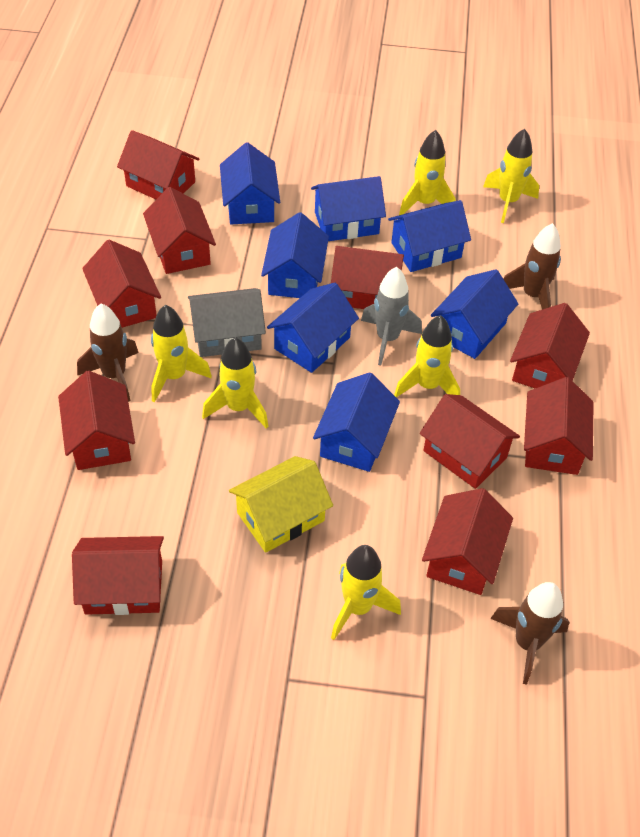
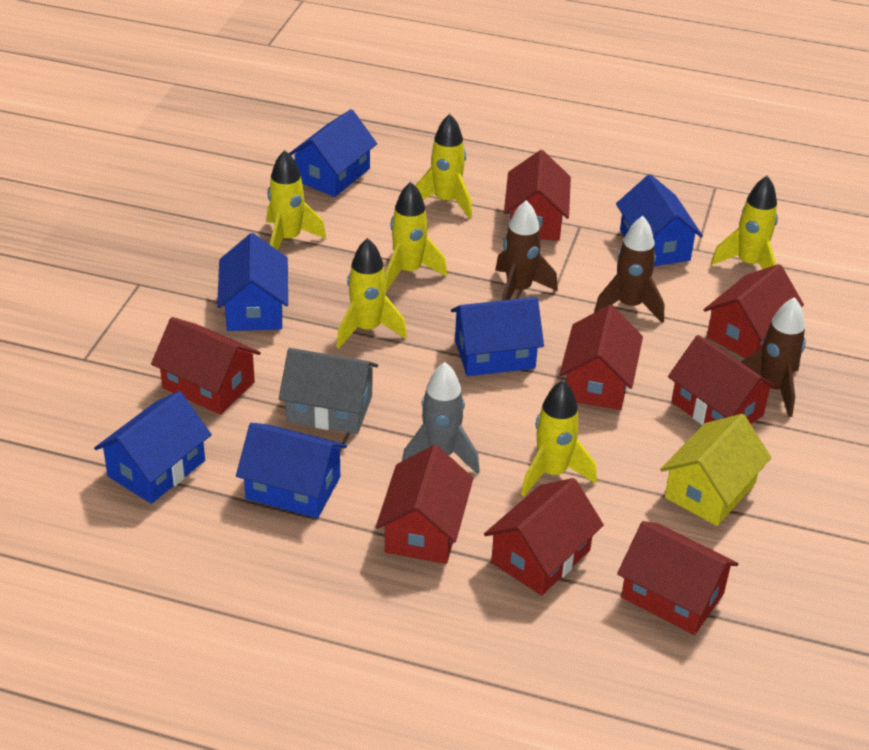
blue house: [220,142,280,224] [261,212,329,298] [267,283,359,373] [311,176,386,241] [313,372,400,472] [388,200,471,272] [431,269,518,359] = 7 -> [94,391,212,504] [217,233,288,331] [236,423,347,518] [289,109,377,197] [451,297,544,376] [616,174,703,266] = 6
red house: [58,371,135,470] [72,536,164,615] [82,240,161,328] [117,130,200,199] [143,187,216,274] [331,246,404,309] [420,394,520,489] [422,488,513,595] [510,303,590,389] [524,377,594,475] = 10 -> [151,317,261,415] [376,445,473,564] [484,478,604,596] [504,150,571,241] [559,305,643,410] [617,521,739,635] [668,335,778,425] [703,264,804,358] = 8

